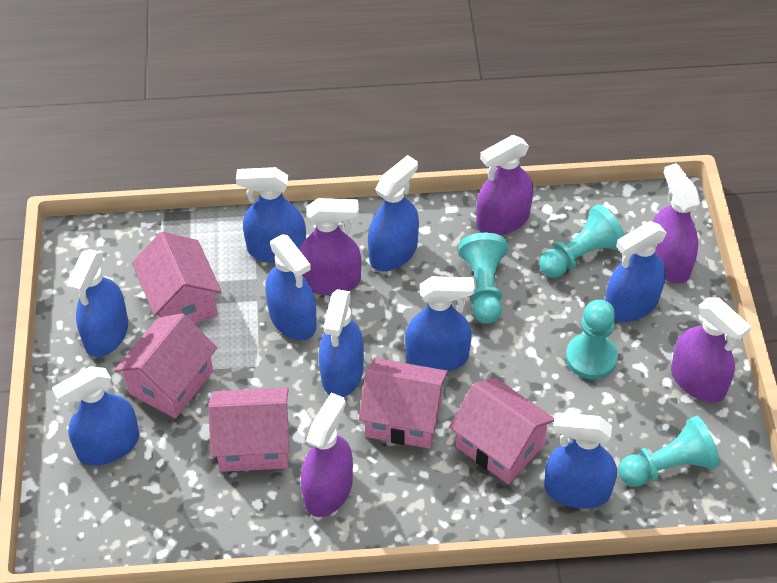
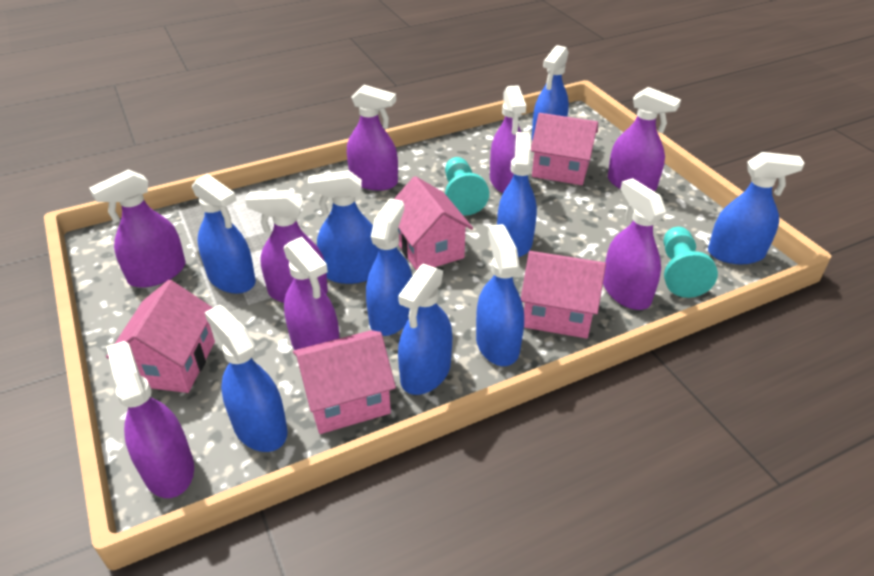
purple spray bottle: [299,198,361,295] [301,393,353,517] [476,135,533,235] [653,163,700,284] [671,297,751,403] = 5 -> [89,169,186,288] [106,341,194,498] [245,190,328,303] [284,237,339,350] [347,85,398,191] [490,85,526,193] [603,178,666,310] [608,87,681,191] = 8
turquoise pawn: [458,233,508,324] [539,204,625,278] [566,300,618,379] [618,416,720,487] = 4 -> [445,157,489,215] [663,227,718,298] = 2

